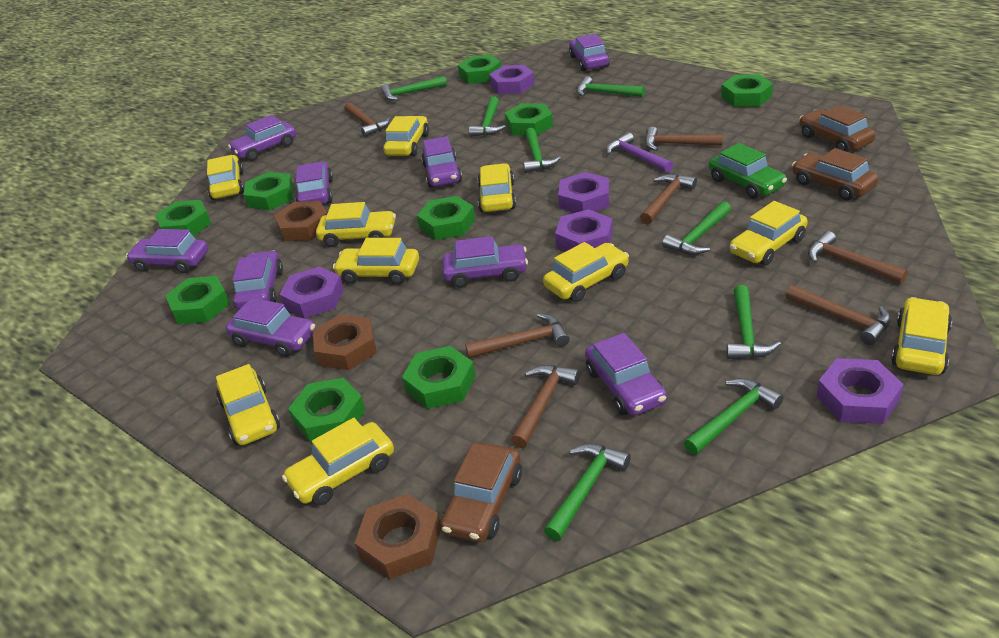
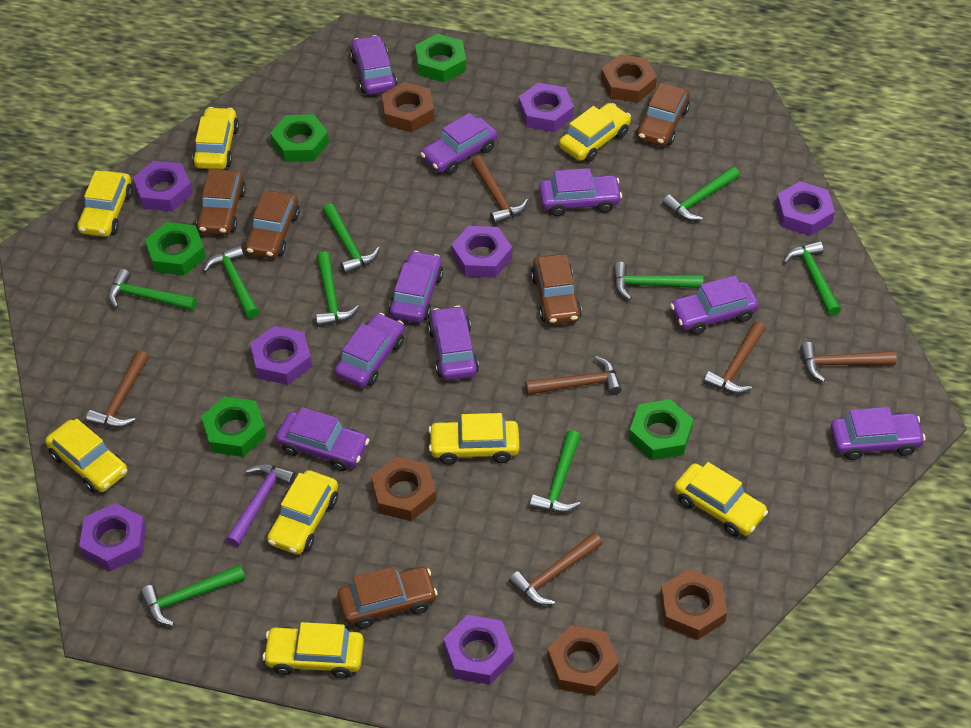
brown car: [441,443,522,542] [792,148,879,200] [799,105,876,152] = 3 -> [196,170,246,235] [245,191,300,259] [338,566,437,629] [531,254,582,325] [636,83,690,146] = 5
brown hammer: [344,102,390,137] [465,313,570,358] [511,365,580,448] [640,174,697,224] [645,127,723,151] [786,285,891,345] [808,231,908,284] = 7 -> [86,350,149,428] [471,156,528,225] [509,532,602,605] [525,356,622,395] [704,321,766,394] [800,342,897,382] = 6
brown nut: [274,201,327,241] [313,314,377,370] [355,494,441,579] = 3 -> [371,457,436,521] [382,82,434,132] [547,625,619,696] [601,54,657,103] [660,569,727,640] = 5
green car: [709,143,787,199] = 1 -> none = 0
green hammer: [381,76,447,101] [469,96,506,137] [523,128,561,173] [544,444,631,541] [577,76,645,97] [662,201,731,255] [684,378,783,455] [726,285,781,359] = 8 -> [108,269,197,311] [140,565,245,626] [203,245,259,319] [315,251,359,327] [322,203,380,275] [530,430,581,513] [613,262,703,300] [662,166,740,221] [783,241,841,316] = 9
green nut: [155,200,211,236] [165,276,230,324] [243,172,294,210] [288,378,366,443] [402,346,475,409] [417,196,476,240] [458,55,502,84] [505,103,553,136] [721,74,773,107] = 9 -> [145,222,206,275] [201,396,266,457] [270,114,329,162] [415,34,466,83] [629,399,694,460] = 5
purple nut: [279,266,344,318] [489,65,535,94] [555,209,613,251] [558,172,609,213] [816,358,904,424] = 5 -> [79,503,146,571] [133,161,192,211] [250,326,312,385] [443,615,514,685] [451,226,512,278] [519,83,574,132] [776,181,835,236] = 7
yellow car: [207,155,244,200] [216,364,280,445] [282,418,394,506] [316,202,396,247] [333,238,419,284] [383,116,429,156] [477,163,516,212] [543,242,629,302] [730,201,808,265] [891,297,952,375] = 10 -> [45,419,128,493] [78,171,133,237] [192,107,239,170] [262,622,364,678] [267,470,338,555] [428,413,520,465] [559,103,631,162] [674,462,768,537] = 8

